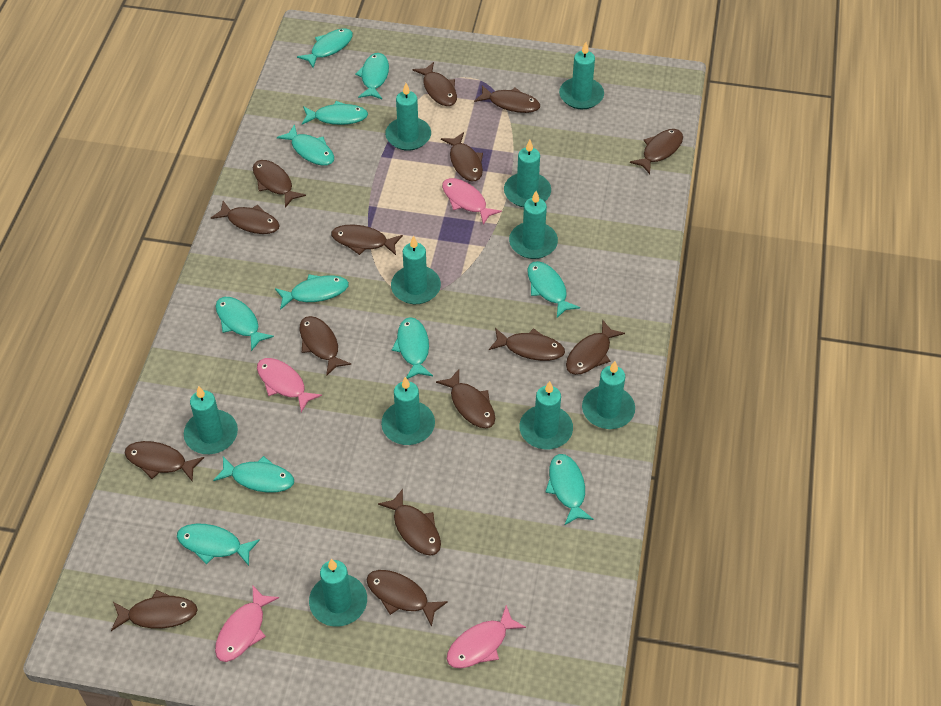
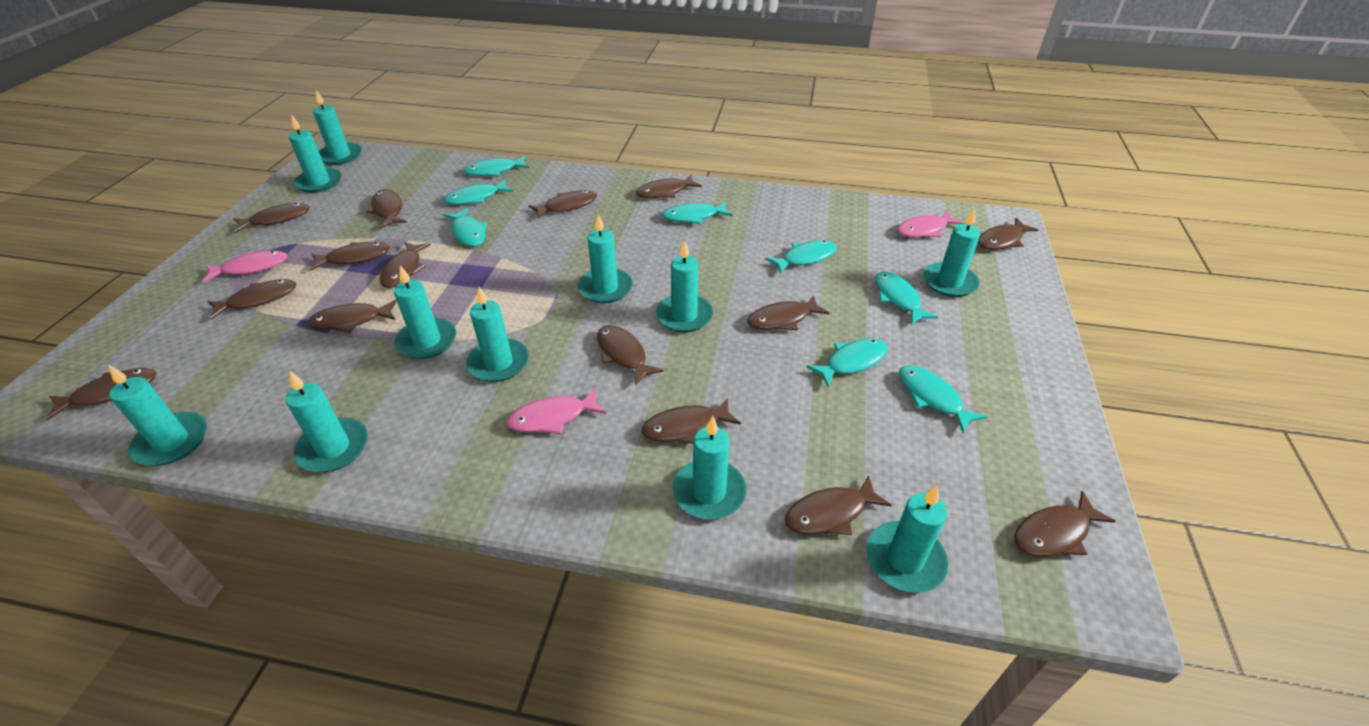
pink fish: [215,585,279,662] [257,358,322,412] [442,178,502,225] [447,605,526,669] = 4 -> [202,251,287,282] [506,388,606,434] [897,210,964,237] = 3
turquoise candle: [184,386,238,454] [309,559,367,627] [381,377,435,445] [385,83,431,151] [391,236,441,304] [504,140,551,207] [509,191,558,259] [519,381,573,449] [559,42,604,109] [582,361,635,429] = 10 -> [108,364,207,466] [286,371,368,472] [289,114,342,193] [313,90,362,165] [394,265,456,359] [466,287,529,382] [578,214,633,303] [656,240,713,332] [673,416,746,520] [866,485,948,593] [923,208,980,297] = 11
turquoise fish: [177,524,260,566] [213,456,294,493] [216,297,274,351] [275,274,349,310] [277,124,334,166] [297,28,353,68] [302,101,368,125] [355,53,389,99] [392,317,433,379] [527,261,580,318] [545,454,594,525] = 11 -> [443,208,487,247] [444,179,513,205] [463,156,529,177] [662,201,733,224] [765,240,837,274] [806,338,888,387] [875,271,938,325] [899,365,987,433] = 8

